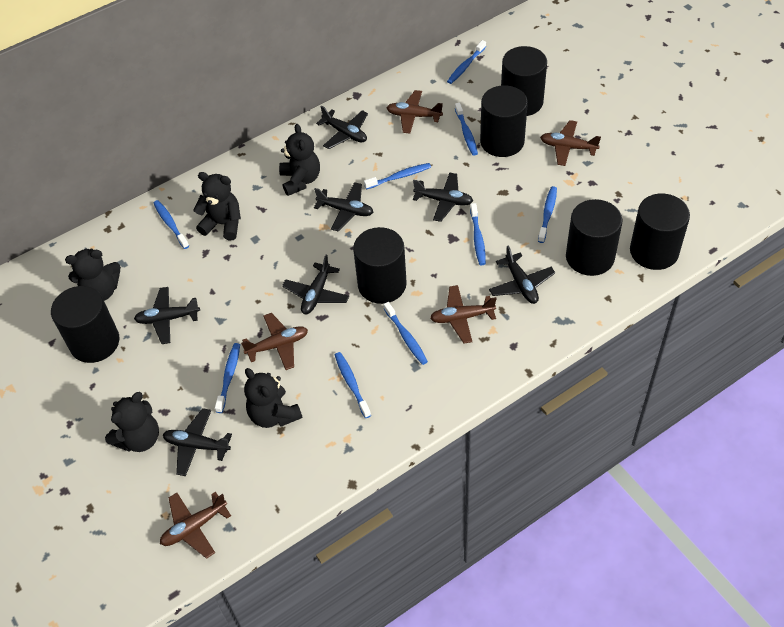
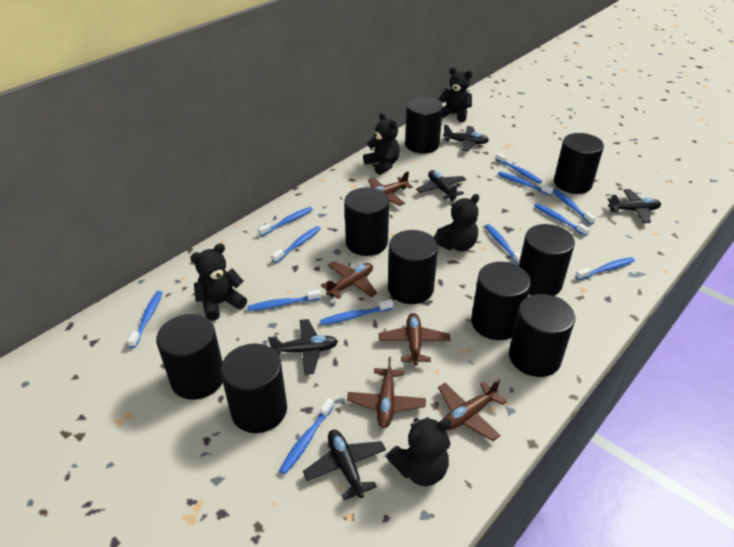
black cylinder: [51,286,119,363] [353,227,407,304] [480,85,528,157] [501,46,547,116] [566,199,623,276] [630,194,690,270] = 6 -> [156,314,223,400] [220,344,287,433] [344,187,389,256] [388,230,438,304] [405,98,443,154] [471,262,531,340] [509,294,575,377] [519,224,575,296] [554,133,604,194] = 9
black plane: [134,287,200,344] [163,408,232,476] [282,255,349,314] [314,182,373,232] [316,105,368,149] [413,172,473,222] [489,246,555,304] = 7 -> [268,319,338,375] [303,430,386,500] [416,170,466,201] [443,125,489,151] [608,189,661,223] = 5
blue toothbrush: [154,200,189,249] [215,343,240,413] [335,352,371,418] [364,163,431,190] [384,302,428,365] [447,40,486,84] [455,103,478,156] [470,203,486,265] [538,186,557,243] = 9 -> [128,291,163,348] [247,290,321,311] [258,207,313,236] [272,226,321,263] [279,398,334,474] [320,299,394,325] [485,224,521,266] [495,153,542,184] [498,172,554,196] [534,203,590,236] [553,189,595,225] [575,257,635,280] = 12

